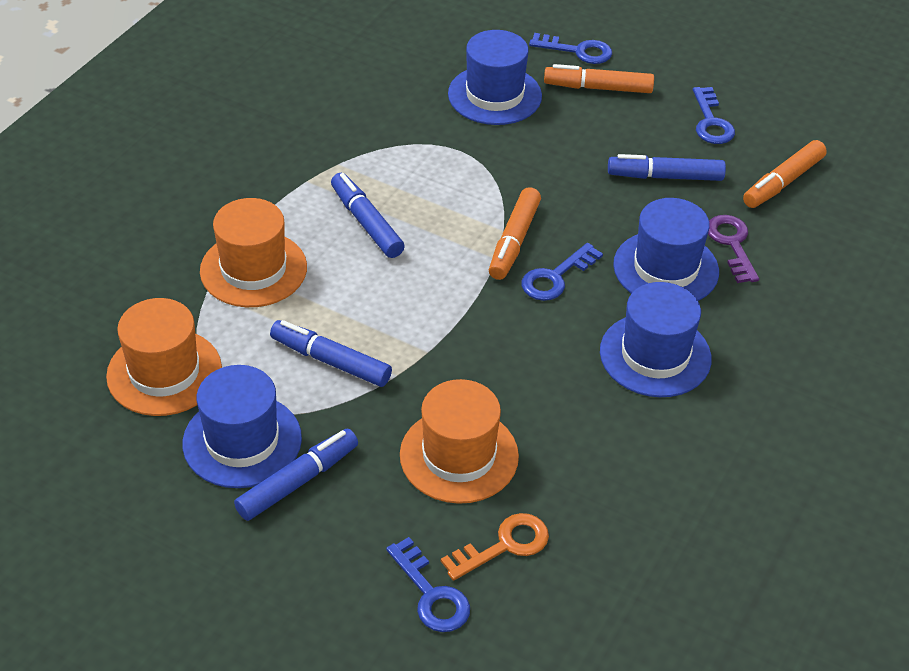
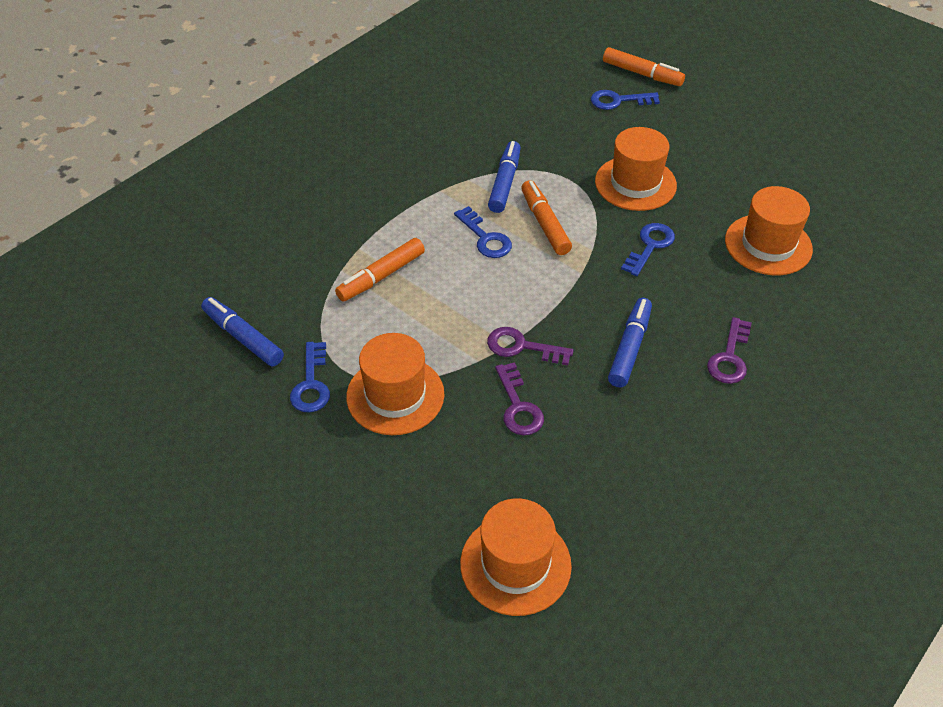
blue hat: [182,365,302,488] [448,30,542,125] [600,282,712,397] [613,198,719,301] = 4 -> none = 0
blue marker: [234,428,358,521] [270,320,392,387] [331,173,405,258] [608,154,726,181] = 4 -> [201,297,284,367] [488,141,521,213] [608,298,652,387] = 3
orange hat: [106,298,222,416] [200,198,307,307] [400,379,519,504] = 3 -> [346,333,444,435] [460,498,572,616] [595,127,677,211] [725,186,813,275] = 4
orange key: [441,513,549,581] = 1 -> none = 0
purple key: [708,215,759,283] = 1 -> [487,327,574,365] [495,362,544,435] [707,317,752,384] = 3

